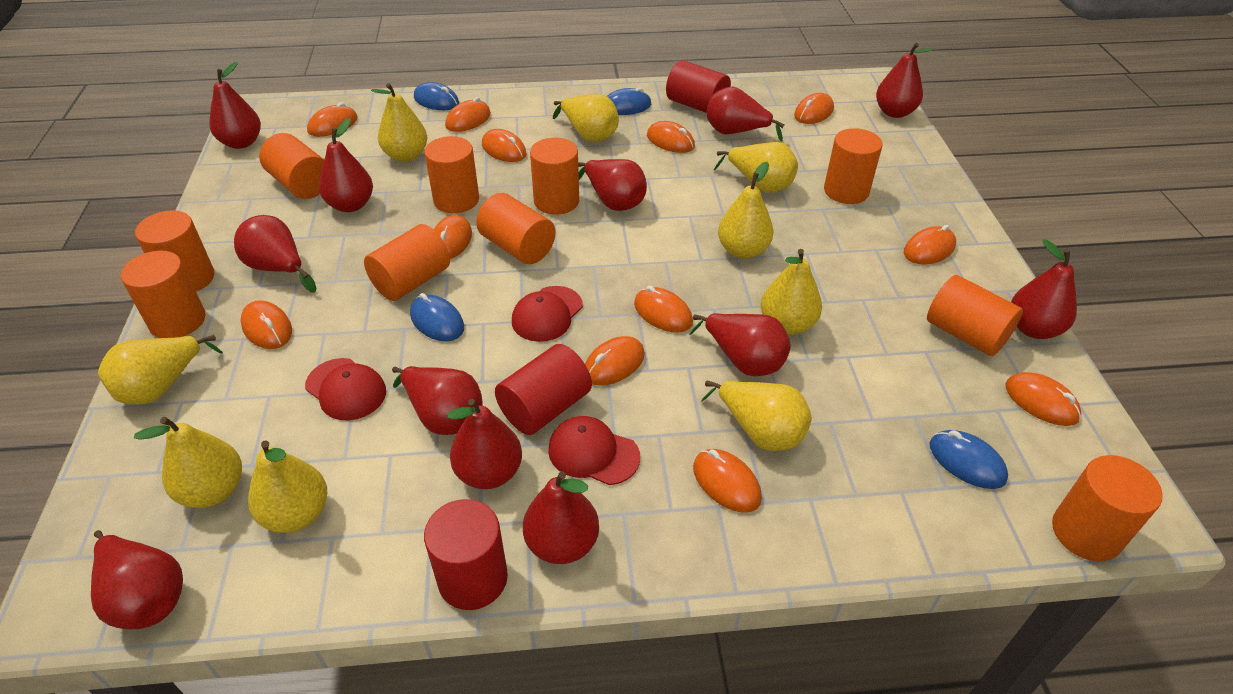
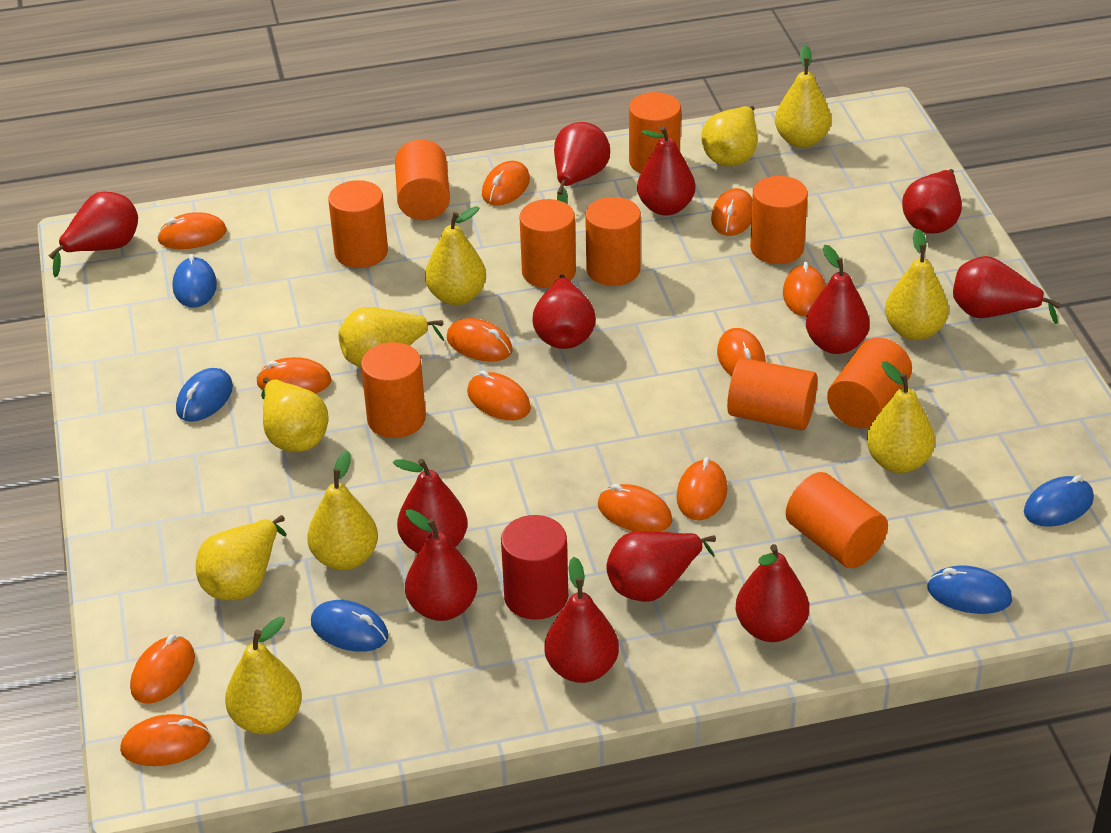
blue mouse: [410,293,464,341] [414,82,459,110] [607,87,651,115] [930,430,1008,489] = 4 -> [173,254,217,308] [176,368,233,422] [311,600,388,652] [927,565,1012,614] [1024,475,1094,527] = 5
red cap: [305,358,386,421] [512,286,583,342] [548,416,640,485] = 3 -> none = 0
red cylinder: [424,499,508,610] [495,344,592,435] [666,60,731,113] = 3 -> [501,515,568,620] = 1
yellow pear: [98,335,223,404] [134,417,242,508] [248,440,327,533] [371,83,427,162] [553,94,619,142] [701,380,812,451] [714,142,798,193] [718,162,774,259] [761,249,822,335] = 9 -> [196,515,286,600] [225,617,302,734] [261,377,328,452] [307,450,378,570] [339,307,444,367] [425,206,486,305] [701,106,757,166] [775,45,831,148] [866,361,935,473] [885,228,949,340] = 10

